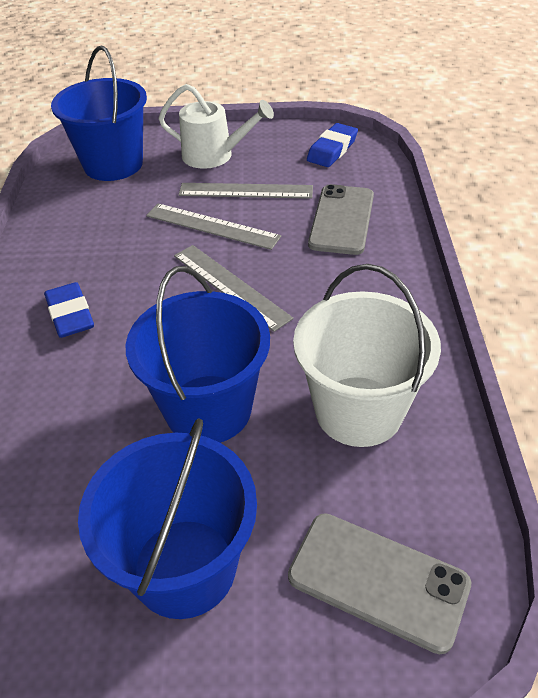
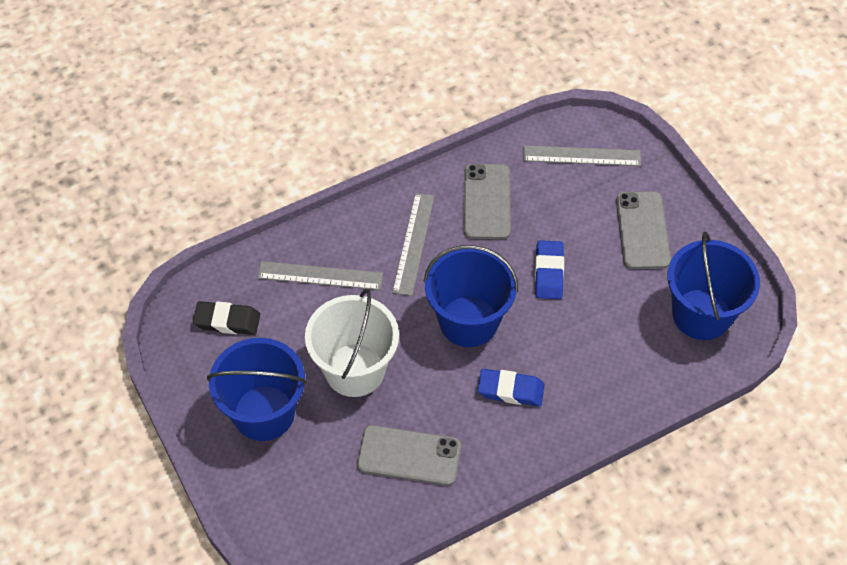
black eraser: none = 0 -> [193,301,260,335] = 1
grey phone: [288,513,471,654] [308,184,374,255] = 2 -> [357,425,461,486] [464,164,511,239] [616,191,671,269] = 3
white watering can: [158,84,274,169] = 1 -> none = 0

